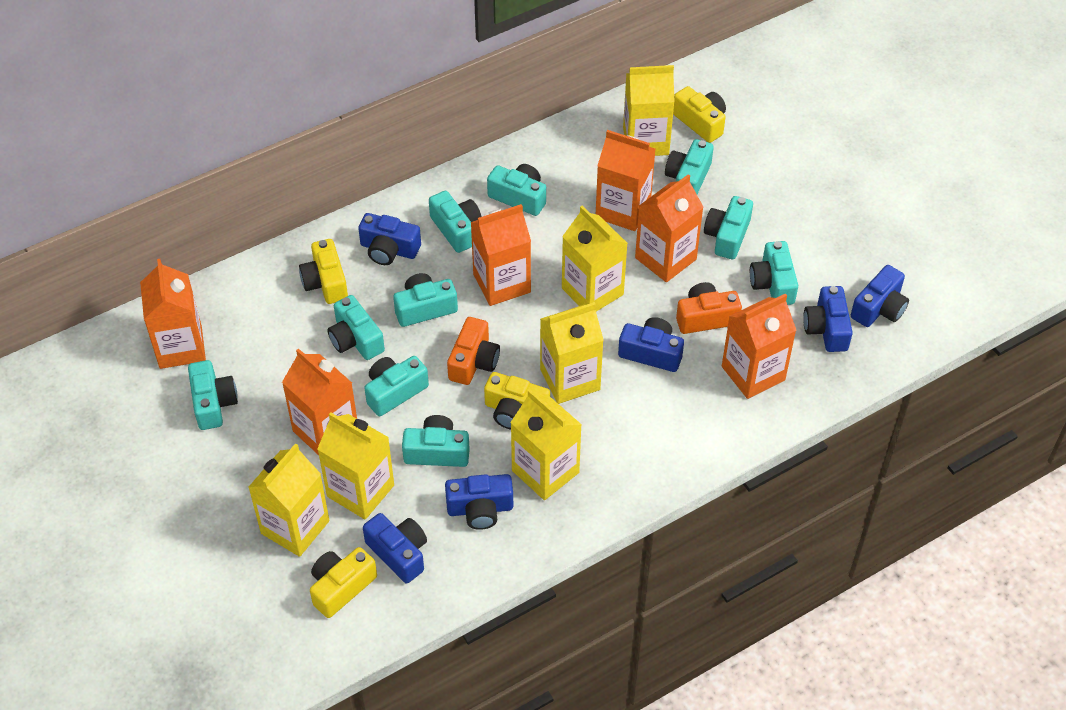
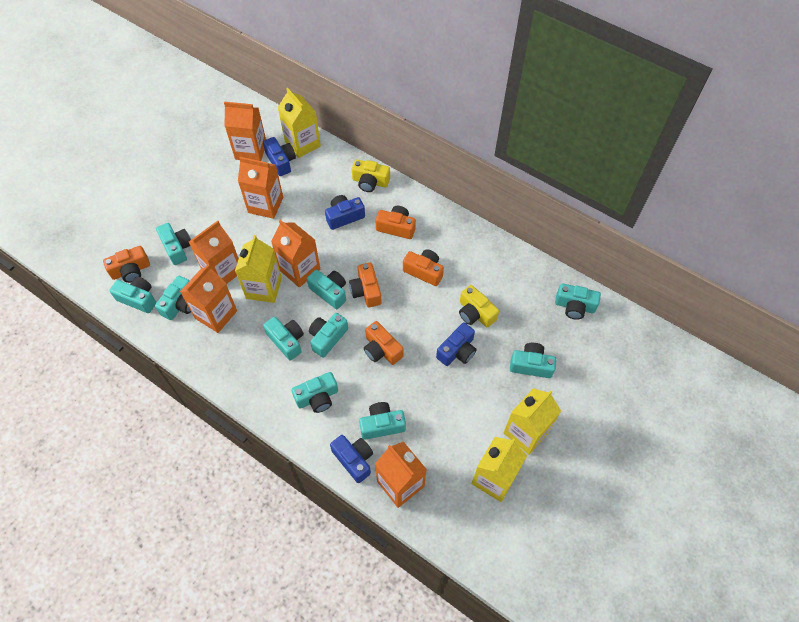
blue camera: [358,213,421,265] [363,513,427,583] [445,474,513,530] [618,317,684,372] [803,286,853,352] [851,265,909,327] = 6 -> [263,137,296,176] [325,195,365,230] [330,435,373,483] [436,322,477,366] = 4
orange camera: [447,317,500,385] [676,282,742,334] = 2 -> [103,246,150,283] [349,263,382,307] [364,321,403,365] [375,206,416,239] [403,249,444,286] = 5
yellow camera: [299,239,348,304] [310,547,377,618] [484,372,550,429] [673,86,726,143] = 4 -> [352,159,390,192] [459,285,499,327] = 2
yellow carton: [248,443,330,557] [317,412,394,519] [510,389,582,500] [540,302,604,404] [562,205,628,312] [623,65,675,156] = 6 -> [235,235,282,303] [277,88,321,158] [472,437,527,502] [503,388,561,455] = 4

